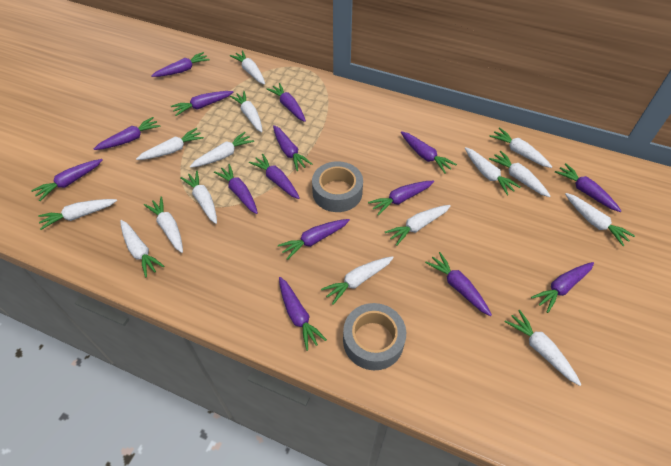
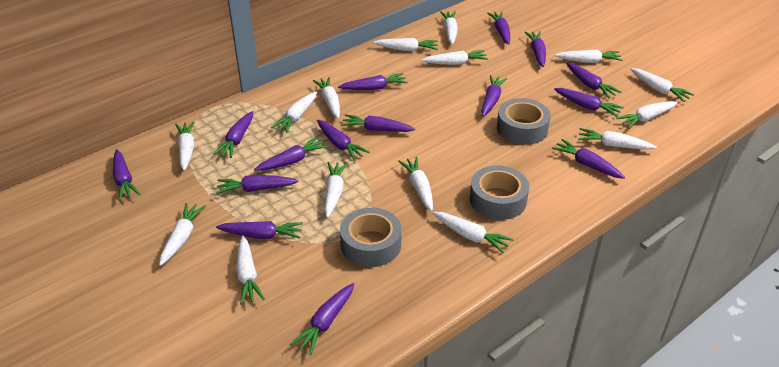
grey tape: [312,161,363,212] [343,303,406,370] = 2 -> [340,208,402,267] [470,165,529,220] [497,98,551,145] = 3

